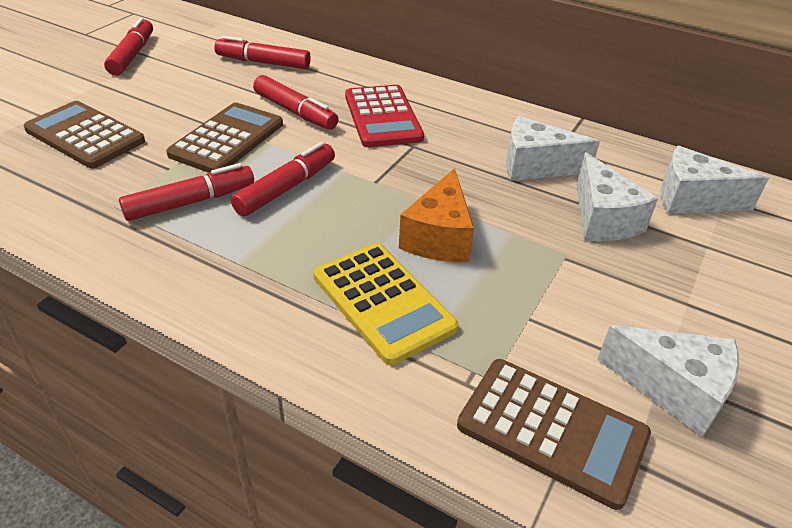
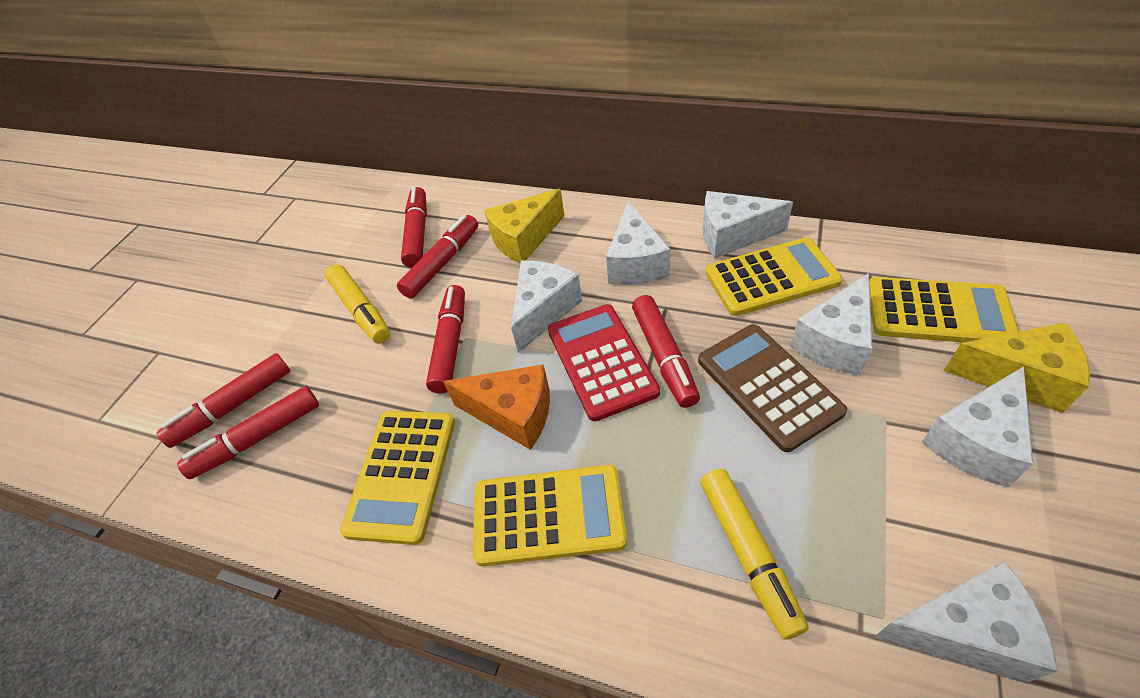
brown calculator: [24,101,145,168] [166,103,283,172] [457,359,651,510] = 3 -> [698,324,847,452] = 1
red marker: [104,17,153,76] [119,163,254,221] [214,36,311,69] [231,142,335,217] [253,75,338,130] = 5 -> [157,353,290,448] [177,386,319,479] [397,215,478,299] [401,187,427,268] [426,285,465,394] [632,295,700,408] = 6
white cheese: [506,116,600,181] [576,153,658,241] [597,325,739,437] [661,146,769,214] = 4 -> [511,260,582,353] [606,201,670,285] [703,191,793,259] [790,273,873,375] [873,561,1058,683] [922,366,1033,488] = 6
yellow calculator: [313,243,458,365] = 1 -> [340,410,455,545] [473,465,627,566] [705,237,843,316] [869,277,1019,343] = 4
yellow cheese: none = 0 -> [484,189,565,263] [943,323,1090,413] = 2
yellow marker: none = 0 -> [325,264,390,344] [700,469,809,640] = 2

